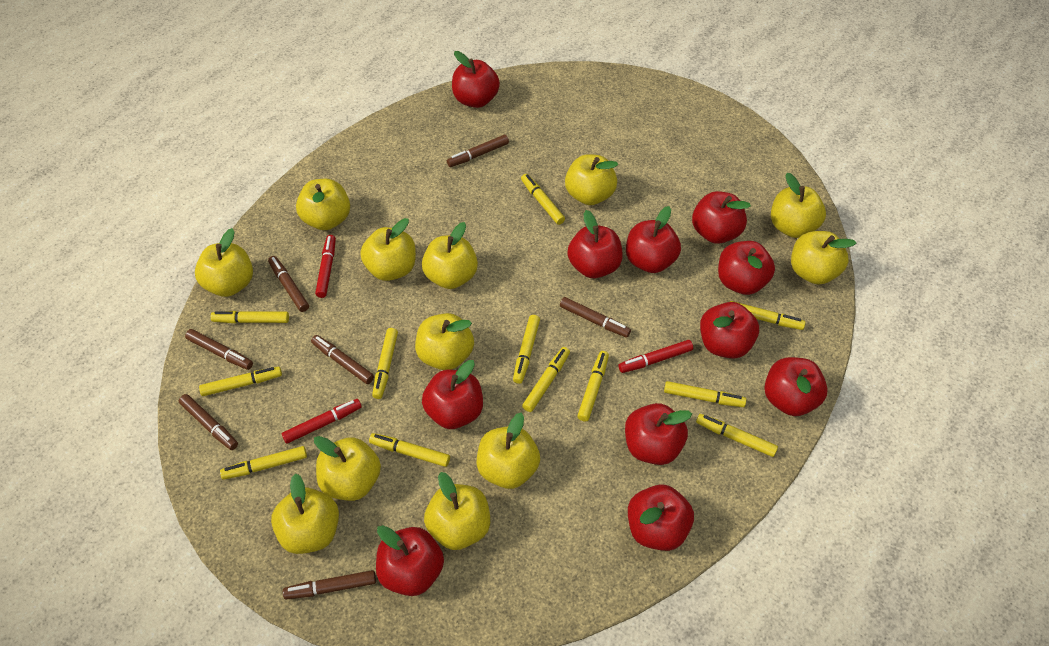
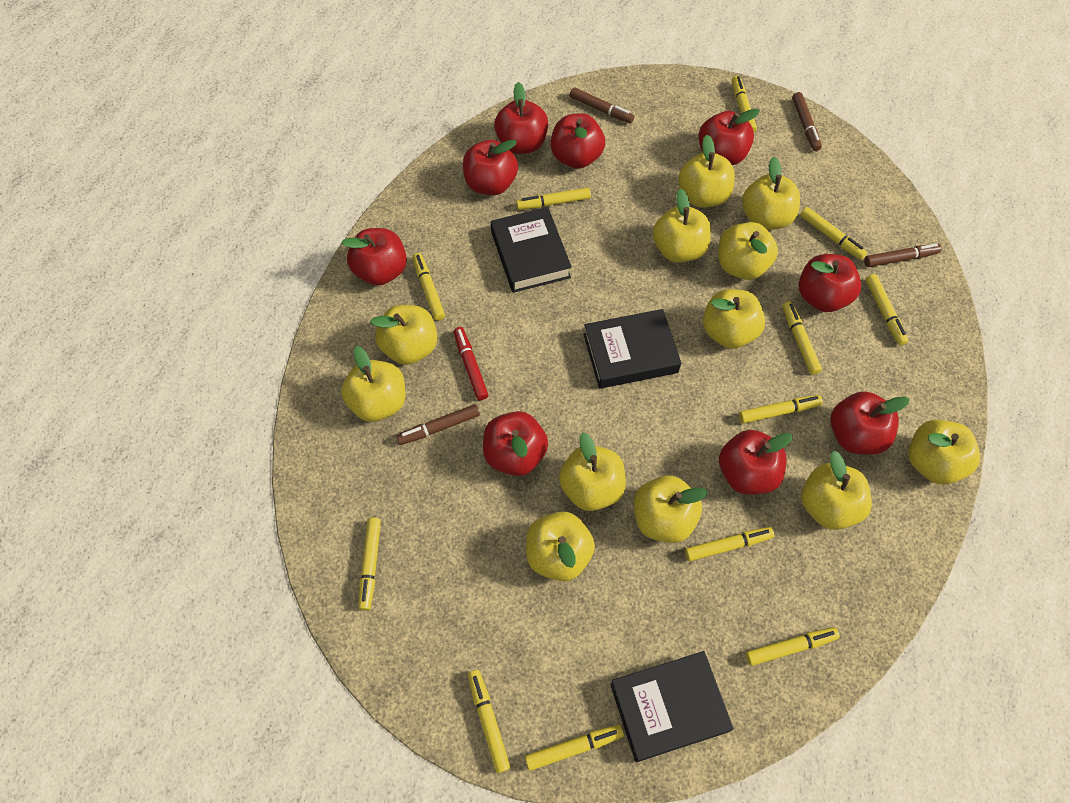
black book: none = 0 -> [491,207,572,293] [583,309,681,389] [610,651,733,762] = 3
brown marker: [179,394,238,450] [185,329,253,370] [268,256,309,312] [283,570,376,600] [311,335,374,384] [447,135,509,167] [560,297,631,338] = 7 -> [396,404,480,445] [570,87,634,124] [792,92,822,151] [864,243,942,267] = 4
red apple: [376,525,444,596] [422,360,483,429] [452,51,500,108] [568,210,623,278] [625,403,692,465] [626,206,681,273] [628,485,694,551] [692,191,751,244] [700,302,759,359] [718,241,775,295] [764,357,828,416] = 11 -> [341,228,407,286] [463,140,518,195] [483,411,548,476] [494,82,548,154] [551,113,605,169] [698,109,760,165] [719,430,793,495] [799,254,861,312] [830,391,910,455] = 9
red marker: [282,399,362,444] [315,235,336,298] [619,340,693,373] = 3 -> [454,327,489,400] = 1

